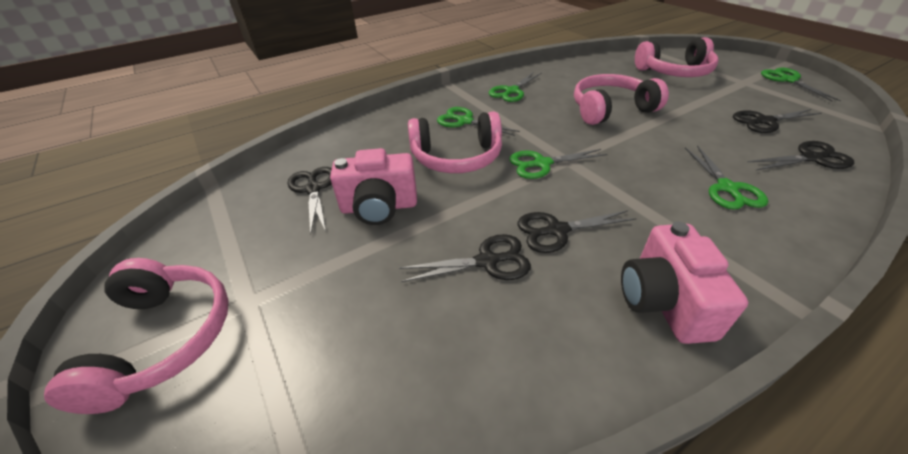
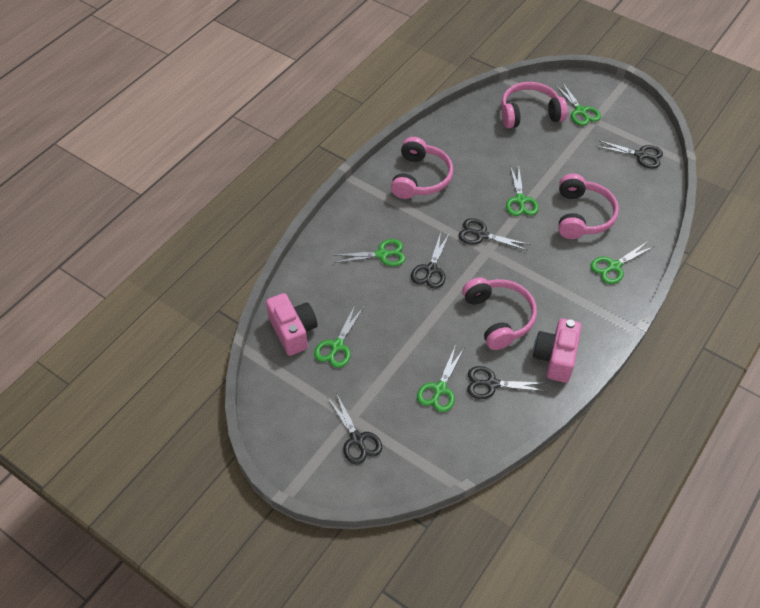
green scissors: [437,107,520,136] [489,72,542,102] [509,149,607,179] [685,145,768,210] [761,68,841,101] = 5 -> [314,305,364,368] [333,239,406,266] [417,347,464,412] [506,166,539,216] [555,82,601,126] [590,241,653,284] = 6

